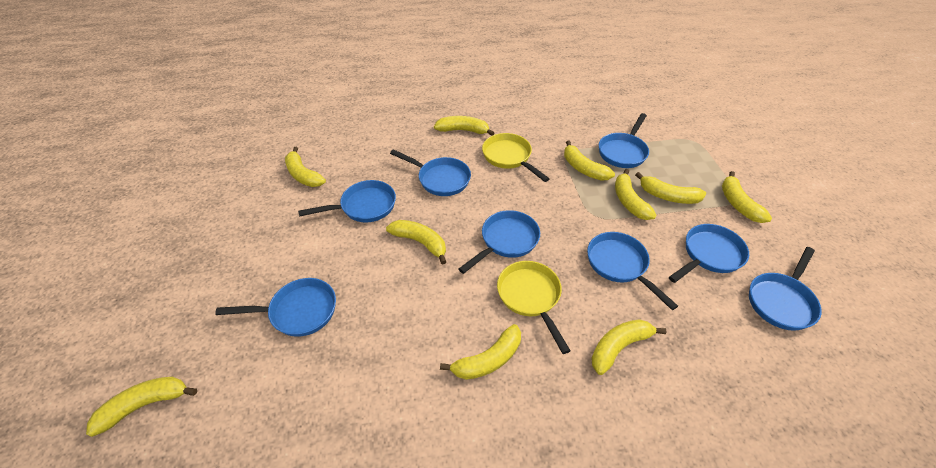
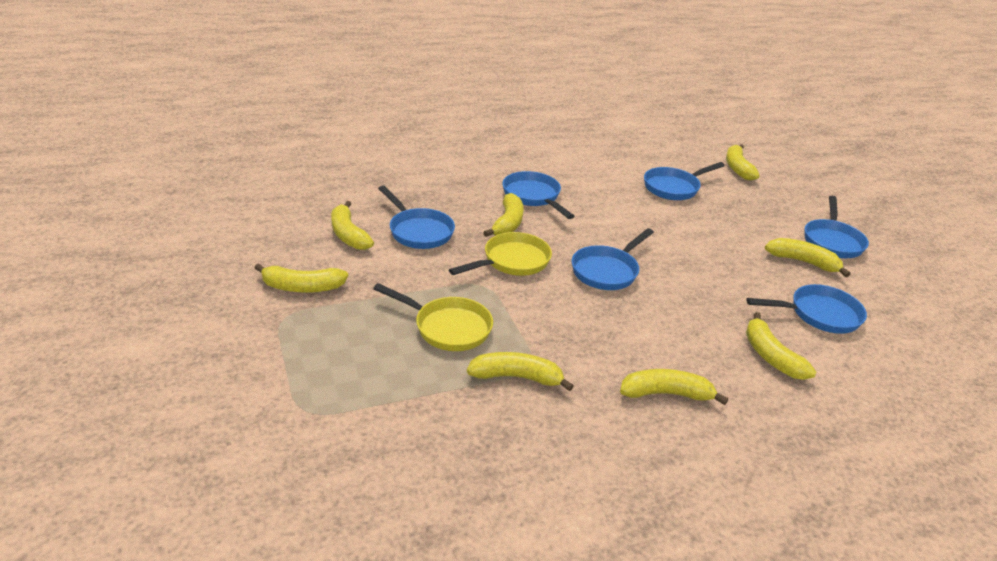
blue pan: [215,278,336,337] [298,180,396,222] [390,149,471,196] [459,210,540,274] [587,232,678,310] [599,113,649,168] [669,224,749,283] [749,247,822,331] = 8 -> [378,185,455,249] [502,171,574,219] [572,228,654,290] [644,162,725,200] [746,284,867,334] [805,196,869,258] = 6
yellow banana: [86,377,197,437] [285,147,326,187] [386,220,446,265] [434,116,494,136] [440,324,521,380] [564,141,615,181] [591,319,667,375] [615,169,656,220] [635,172,706,204] [722,171,772,223] = 10 -> [255,263,348,293] [331,201,374,250] [467,352,574,391] [483,193,524,237] [620,369,728,405] [726,144,760,181] [746,312,816,380] [765,238,850,277] = 8

